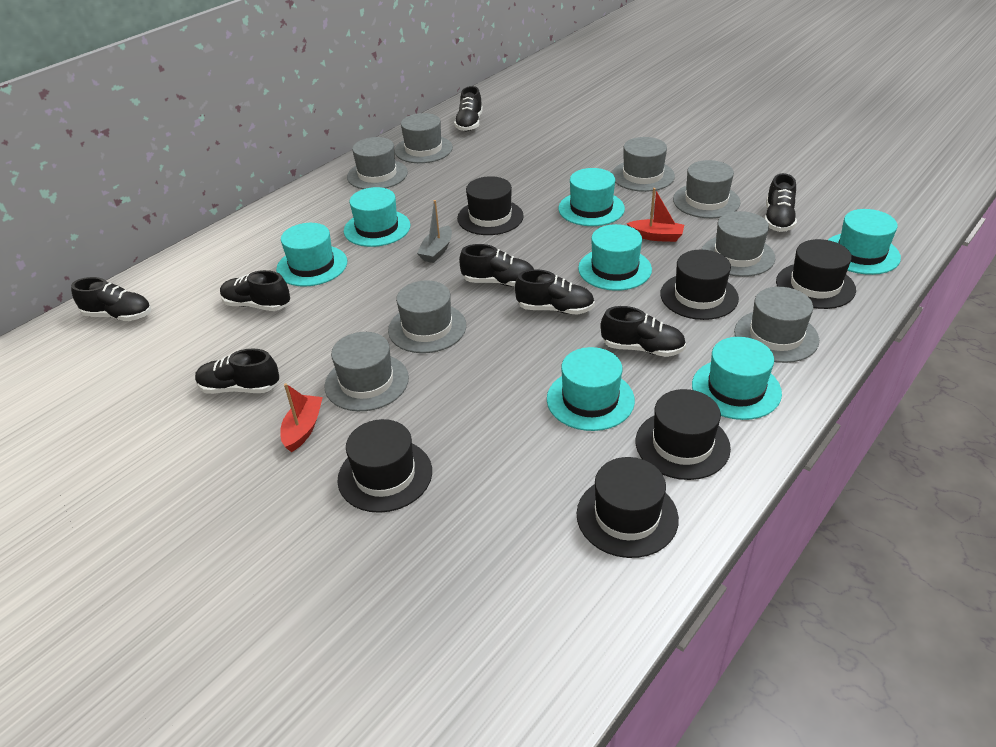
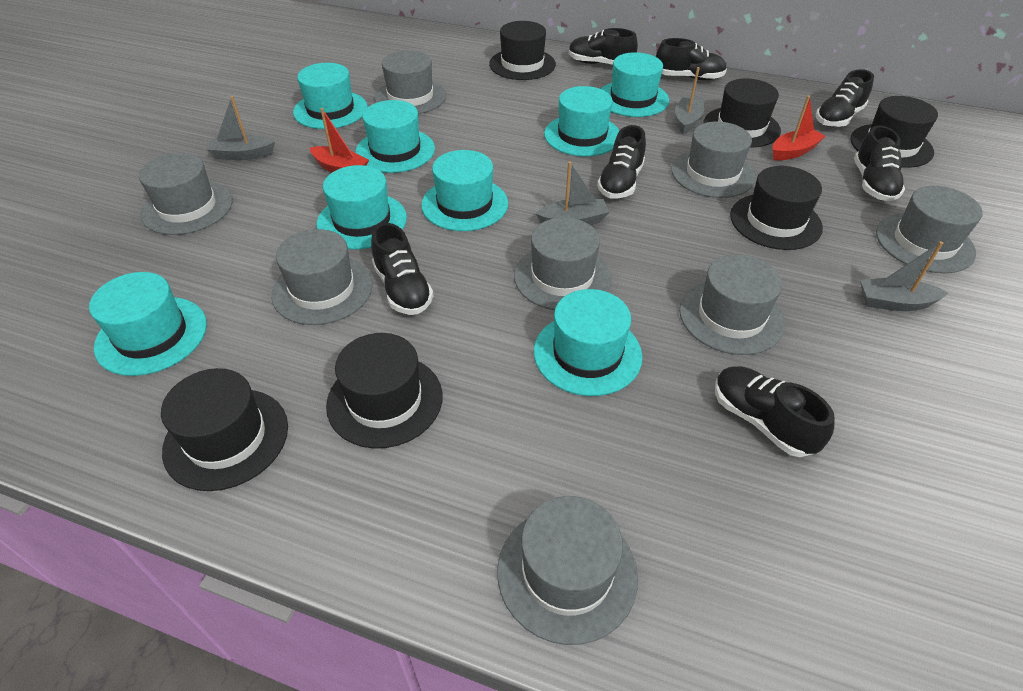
black shoe: [71,277,151,321] [195,349,279,394] [220,270,290,311] [454,86,483,131] [459,244,534,286] [515,269,595,315] [601,306,686,357] [765,173,797,232] = 8 -> [371,223,434,315] [569,28,638,65] [597,125,646,199] [656,38,727,80] [715,366,835,457] [816,69,874,127] [854,125,905,201] = 7
grey boat: [417,200,452,263] = 1 -> [207,96,275,160] [535,161,609,225] [675,67,704,134] [860,241,948,311] = 4
turquoise hat: [276,223,347,287] [344,187,410,247] [547,347,635,431] [558,168,625,226] [578,224,652,291] [692,337,782,420] [828,209,901,275] = 7 -> [89,272,207,376] [293,63,368,129] [316,165,407,249] [355,100,435,173] [421,150,508,231] [534,289,643,396] [544,86,620,157] [601,52,669,117] = 8

